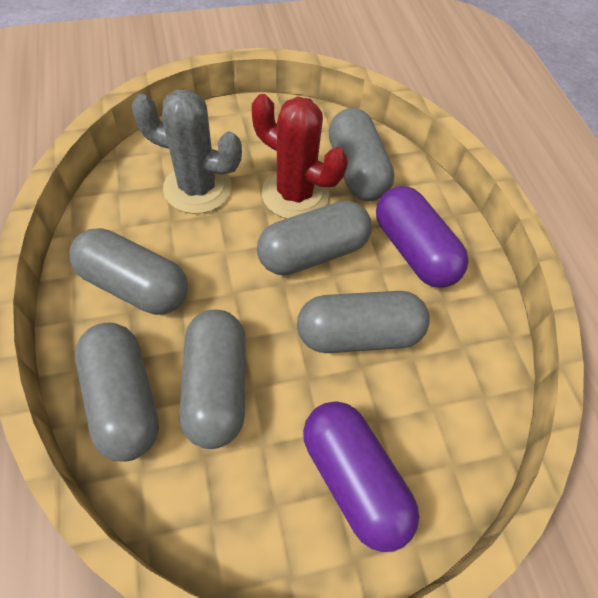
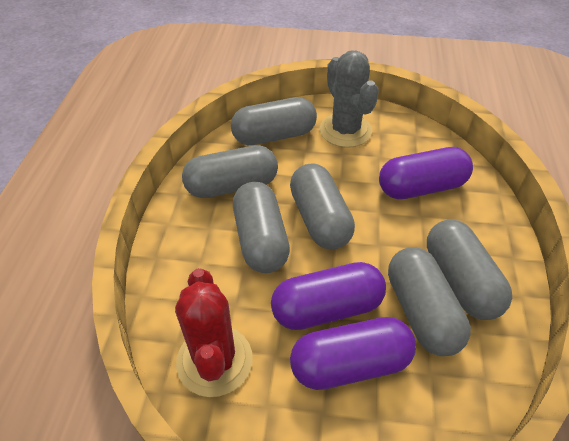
purple capsule: [303,401,419,552] [376,186,469,288] = 2 -> [271,262,386,330] [290,317,416,390] [379,147,473,199] = 3

